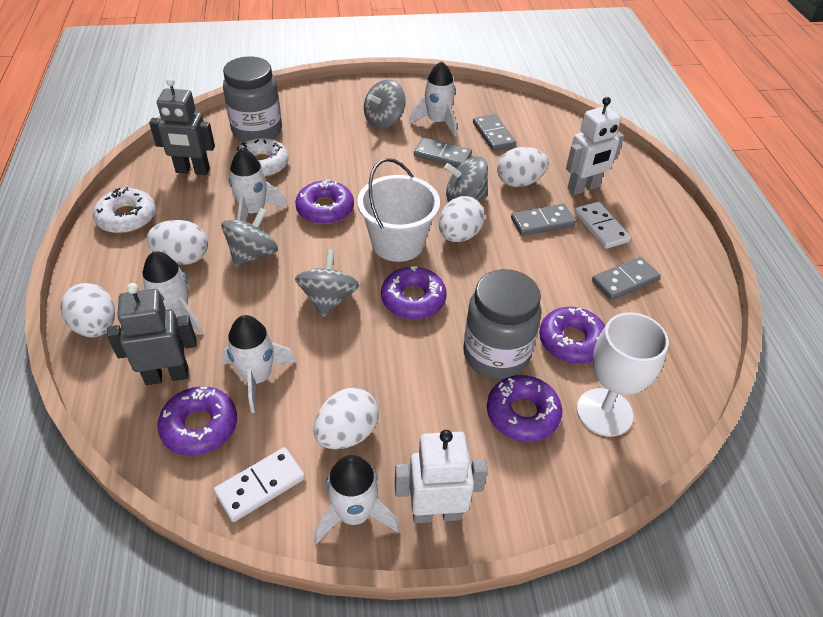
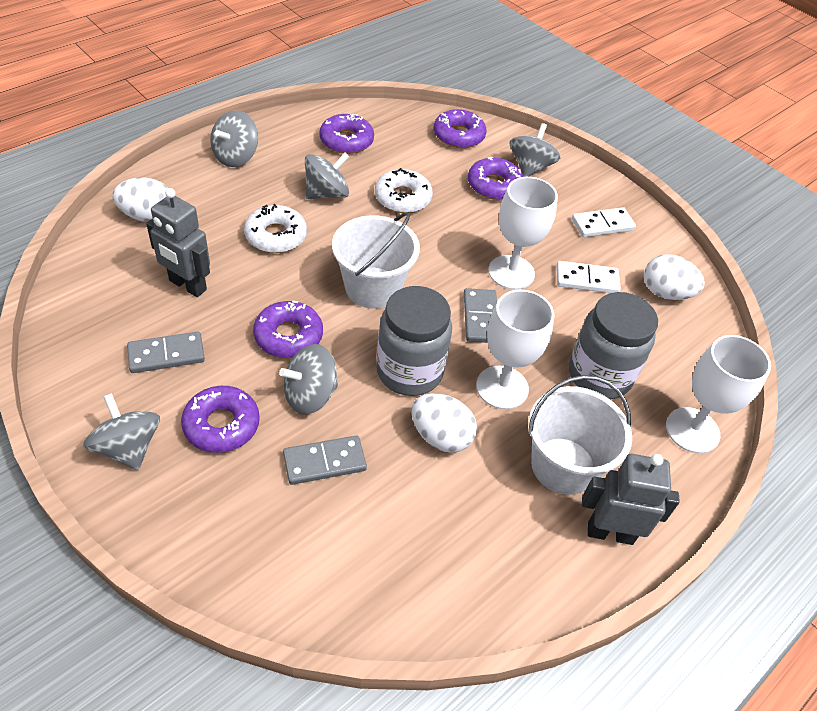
grey domino: [414,138,472,167] [473,114,516,151] [511,204,576,236] [592,257,661,300] = 4 -> [127,332,205,373] [283,435,367,485] [464,288,497,343] = 3
grey spinning top: [221,208,278,267] [295,249,359,317] [364,79,406,129] [444,156,488,202] = 4 -> [83,393,160,470] [210,111,258,167] [279,344,338,415] [305,153,349,199] [510,123,560,177] = 5
white bucket: [357,158,440,262] = 1 -> [332,212,420,309] [528,375,632,495] = 2
white egg: [61,283,115,337] [147,220,208,265] [313,388,379,449] [439,196,485,242] [497,147,549,187] = 5 -> [112,177,168,222] [411,393,477,453] [644,254,705,300] = 3
white goblet: [577,312,669,437] = 1 -> [476,289,554,410] [488,177,558,290] [666,335,771,454] = 3
white robot: [395,430,488,523] [566,97,624,195] = 2 -> none = 0
white rocket: [143,251,203,335] [222,315,296,413] [229,148,287,221] [314,455,400,544] [409,61,457,137] = 5 -> none = 0

